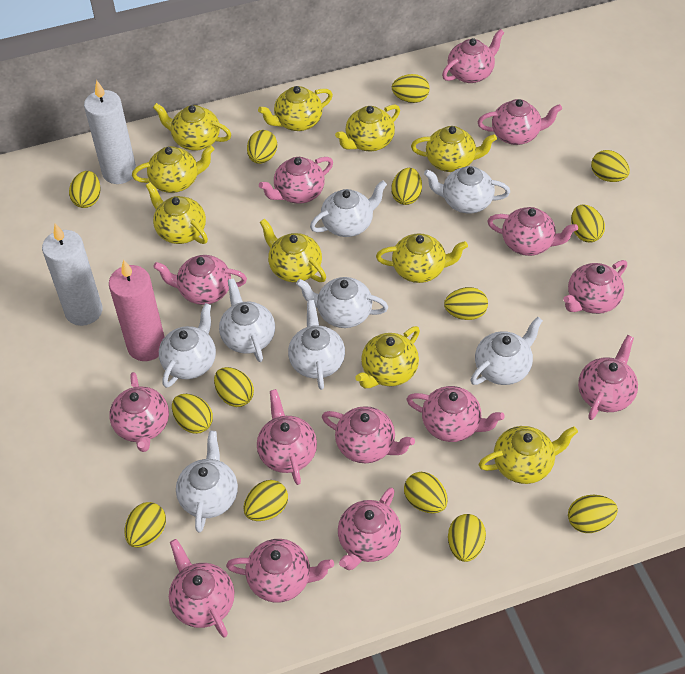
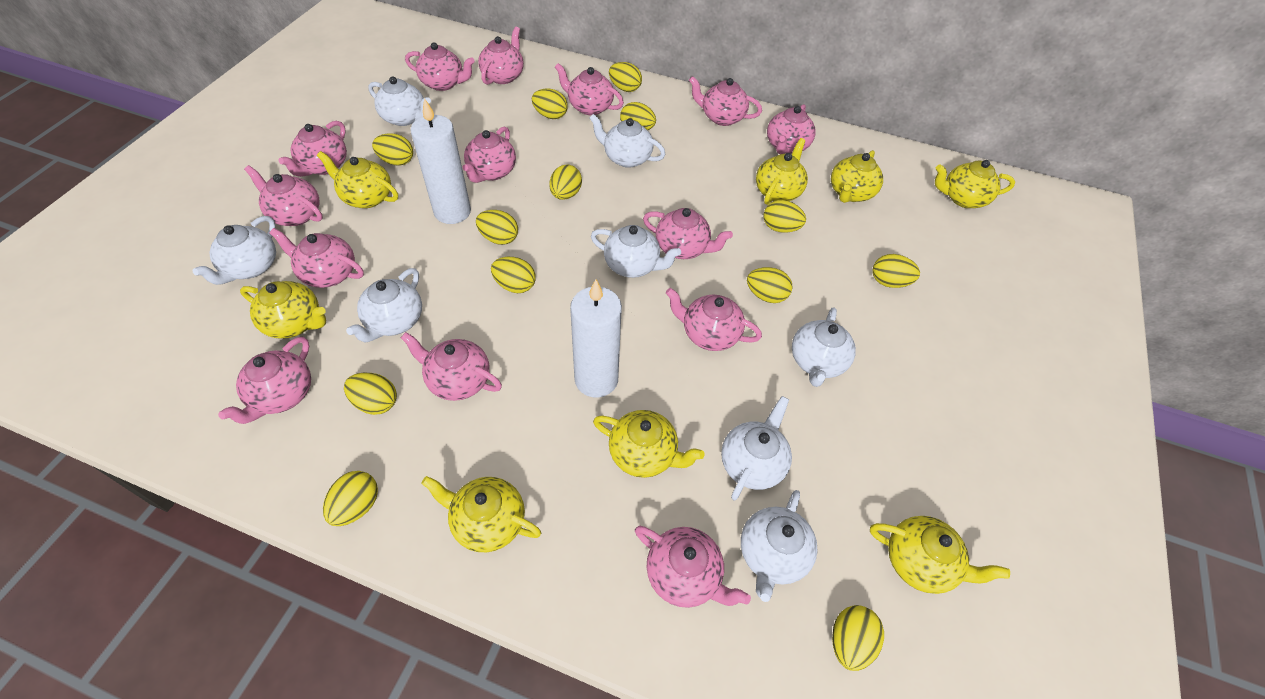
pink candle: [109,259,165,361] = 1 -> none = 0
yellow egg: [69,171,100,208] [124,502,166,548] [172,394,213,434] [214,367,254,407] [243,480,288,521] [247,130,277,164] [391,168,422,205] [392,74,430,103] [404,472,448,513] [444,287,488,320] [448,514,486,562] [568,495,618,533] [571,204,605,243] [591,150,630,182] = 14 -> [323,471,378,526] [344,373,397,415] [372,133,413,166] [476,210,518,245] [491,257,536,293] [532,88,568,119] [549,165,582,200] [609,62,642,92] [620,102,656,130] [747,267,792,303] [763,200,806,233] [832,605,884,671] [872,254,920,288] = 13
yellow teapot: [132,145,214,193] [145,182,208,244] [153,103,231,151] [258,86,333,131] [260,219,326,282] [335,105,400,151] [355,326,420,389] [376,233,468,283] [411,126,497,172] [478,426,578,484] = 10 -> [240,281,326,339] [317,151,398,208] [421,476,541,552] [593,410,704,478] [756,138,808,205] [831,150,883,203] [870,516,1010,594] [935,160,1015,208] = 8

